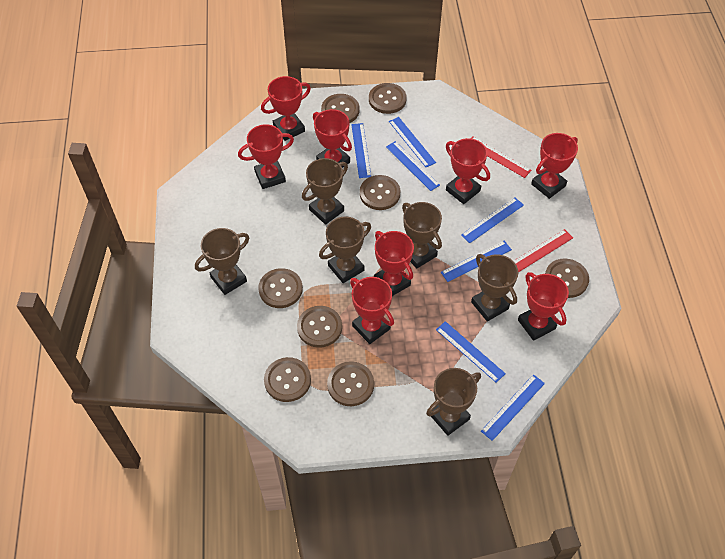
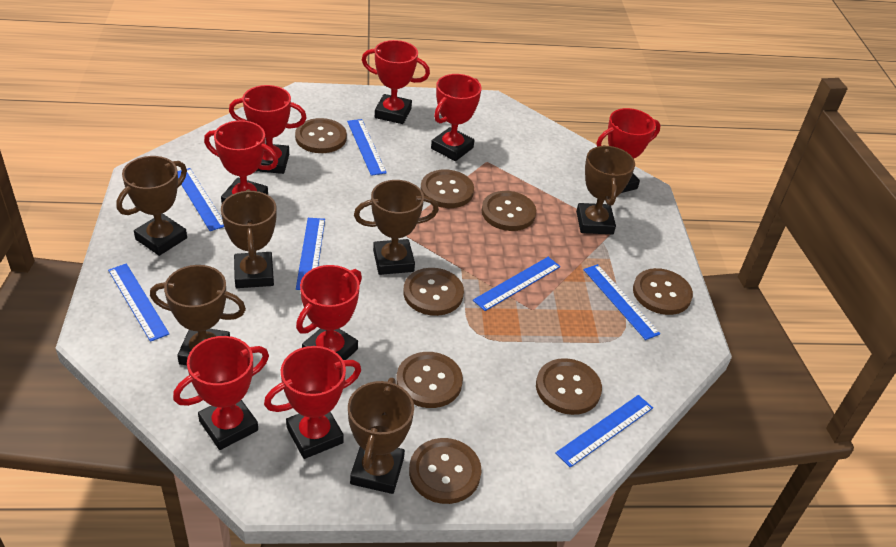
red ruler: [471,136,531,178] [514,229,573,272] = 2 -> none = 0

